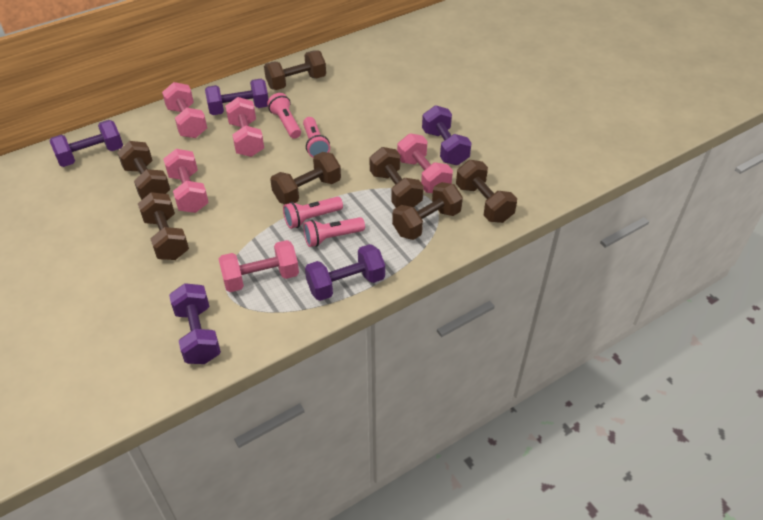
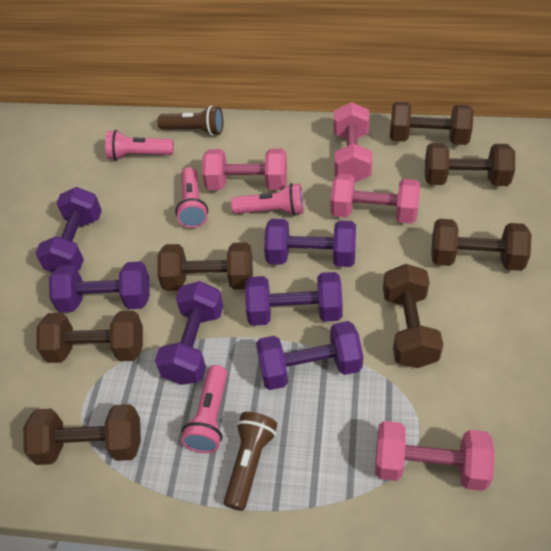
brown flashlight: none = 0 -> [157,106,223,136] [224,412,277,511] = 2
pink dumbbell: [162,82,207,138] [163,149,209,213] [219,240,299,292] [225,97,264,157] [397,133,453,193] = 5 -> [202,149,287,190] [330,173,420,224] [334,102,372,182] [375,421,495,491] = 4
purple dumbbell: [49,120,123,167] [169,283,221,364] [205,79,268,115] [305,244,385,301] [422,105,472,165] = 5 -> [35,187,102,273] [49,261,150,312] [155,281,223,385] [245,272,343,326] [256,321,363,390] [264,219,356,267] = 6

